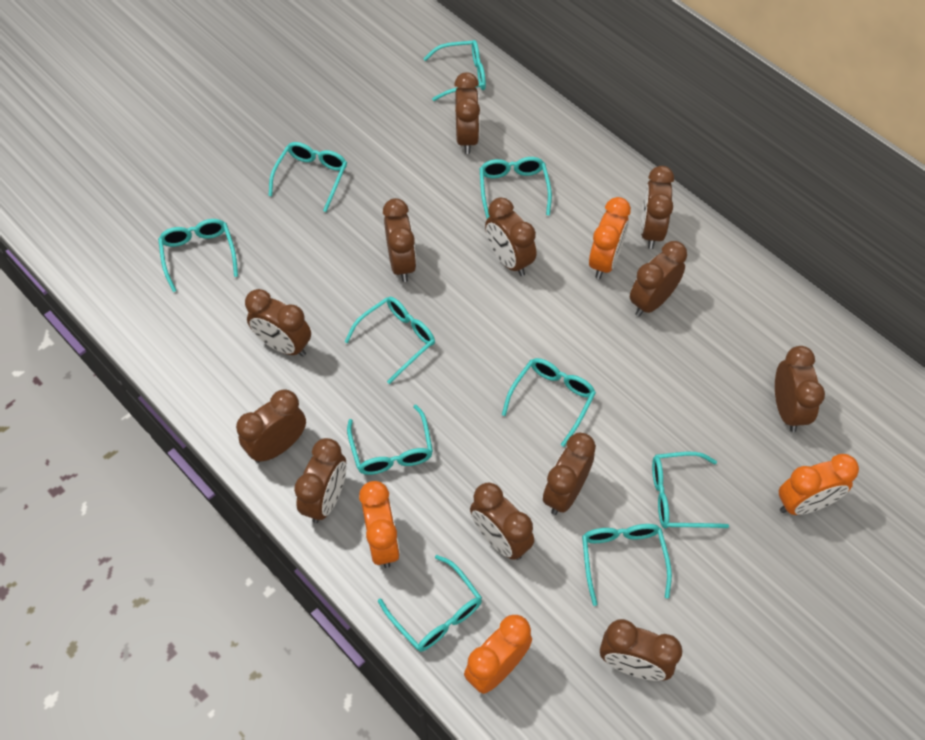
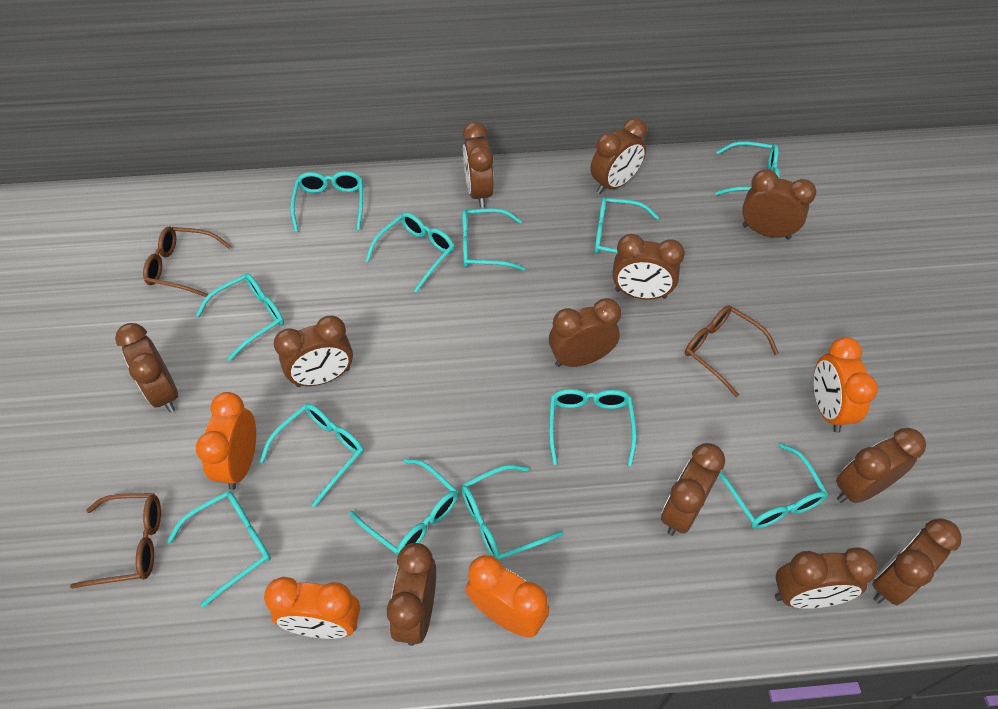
brown glasses: none = 0 -> [70,493,161,589] [143,226,231,297] [685,305,779,397] = 3
turquoise glasses: [158,219,238,292] [268,142,347,212] [345,297,435,384] [347,405,433,475] [378,555,482,652] [423,40,486,101] [480,157,552,219] [502,358,596,447] [582,524,672,606] [652,452,729,529] = 10 -> [167,491,271,607] [196,273,284,361] [260,404,364,507] [290,171,363,232] [349,459,458,555] [366,212,454,292] [461,465,564,561] [462,208,525,271] [549,389,637,466] [594,197,659,254] [715,141,780,195] [719,443,828,529] = 12

